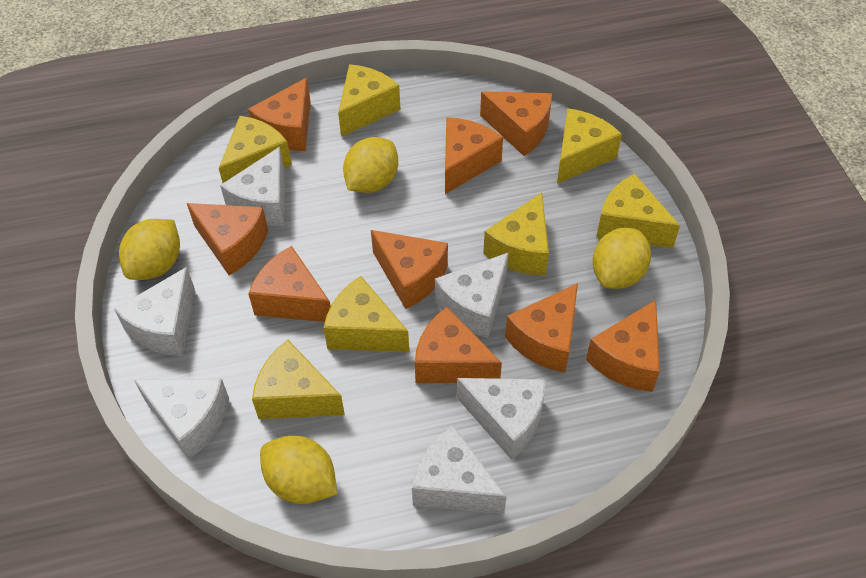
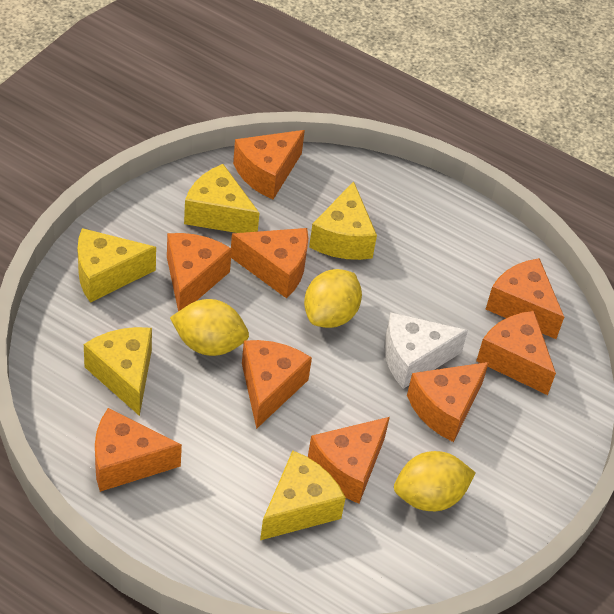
white cheese: [114,267,195,356] [134,378,229,460] [220,147,285,226] [412,425,507,514] [435,252,509,338] [457,378,546,460] = 6 -> [384,312,468,389] = 1
yellow cheese: [219,116,292,183] [252,340,345,419] [323,276,409,352] [338,64,401,137] [483,192,549,276] [557,108,622,184] [596,174,680,248] = 7 -> [78,228,156,303] [84,327,152,416] [184,164,259,233] [260,450,346,540] [309,181,377,260] = 5
yellow lemon: [119,219,180,280] [260,435,337,504] [343,137,398,193] [592,228,651,289] = 4 -> [170,299,249,356] [304,269,362,328] [394,451,476,511] = 3

